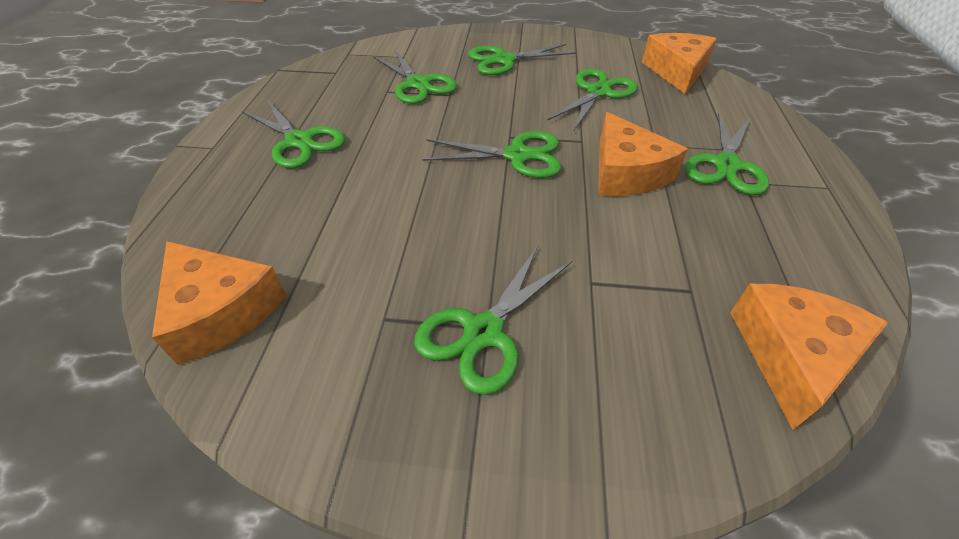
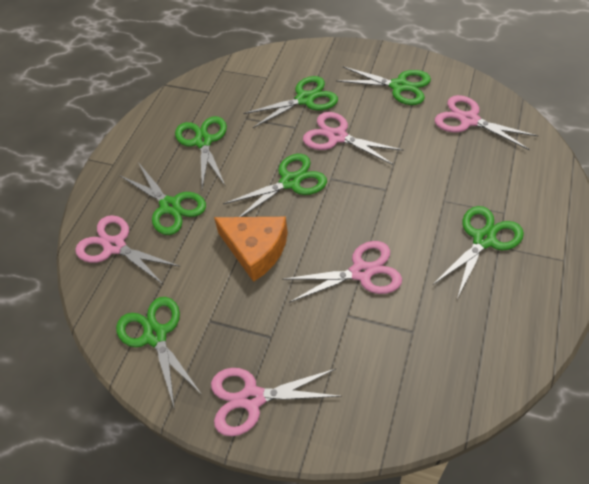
orange cheese: [152,241,287,365] [598,112,688,196] [642,33,717,94] [730,284,888,430] = 4 -> [214,217,288,282] = 1
pink scissors: none = 0 -> [75,215,180,285] [211,368,341,436] [282,241,402,303] [303,112,404,165] [435,95,538,150] = 5

